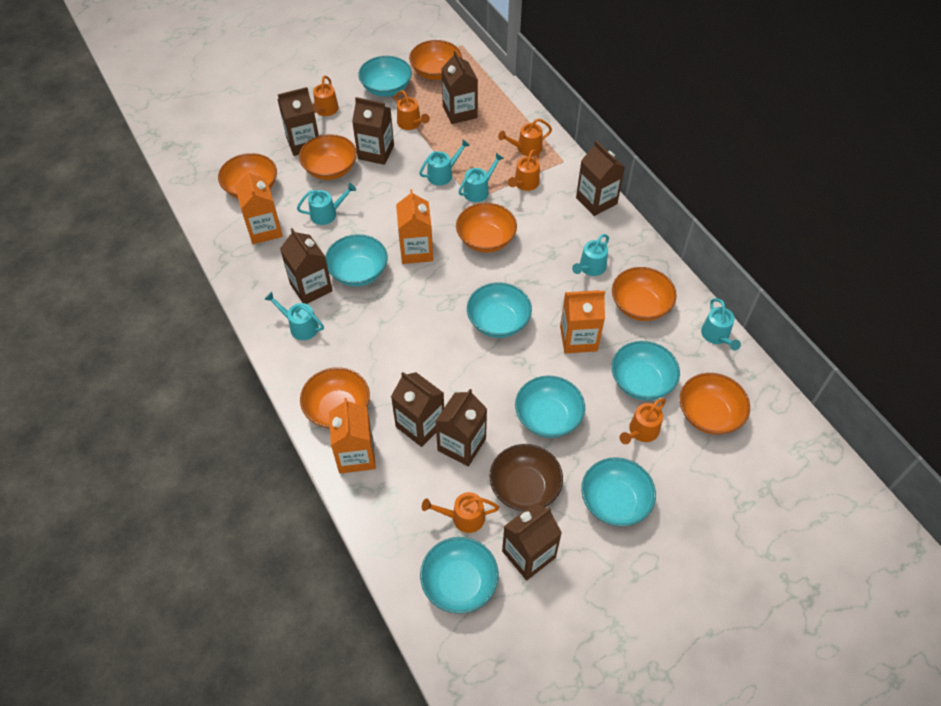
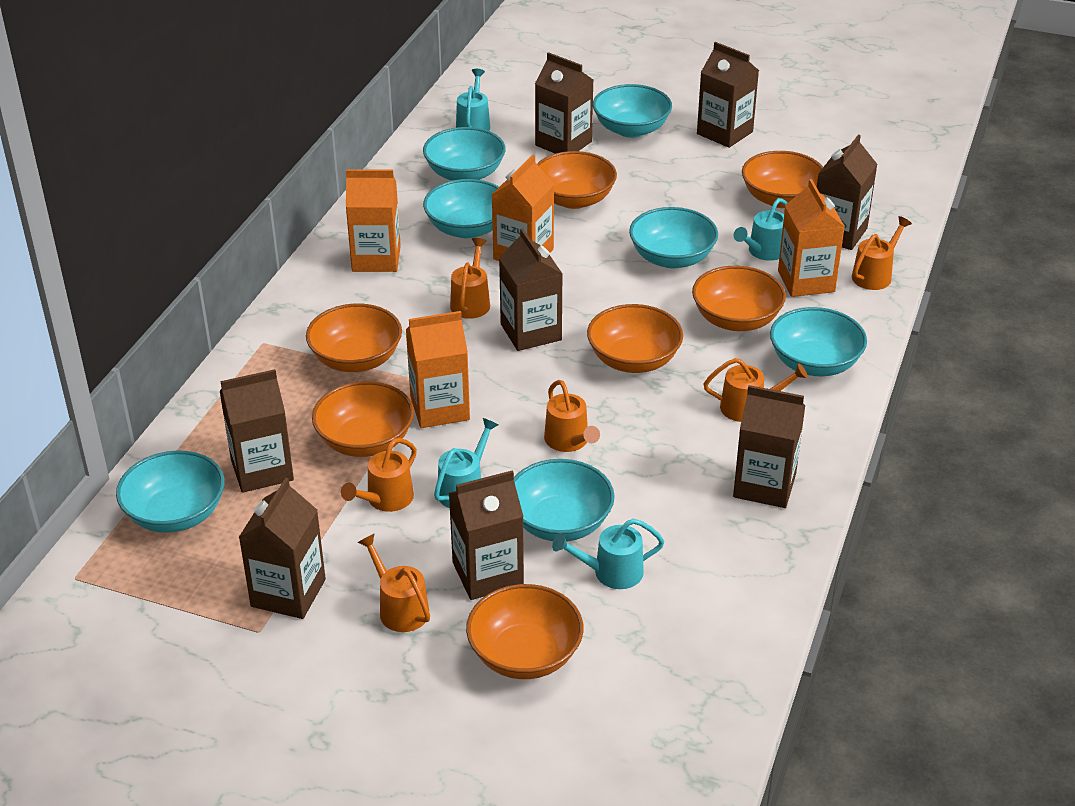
brown bowl: [489,444,563,511] = 1 -> none = 0
turquoise watering can: [264,292,324,340] [297,183,356,225] [419,139,470,186] [458,153,504,202] [572,234,609,276] [701,298,741,351] = 6 -> [434,418,498,508] [456,69,490,131] [552,518,665,589] [734,198,787,261] = 4

